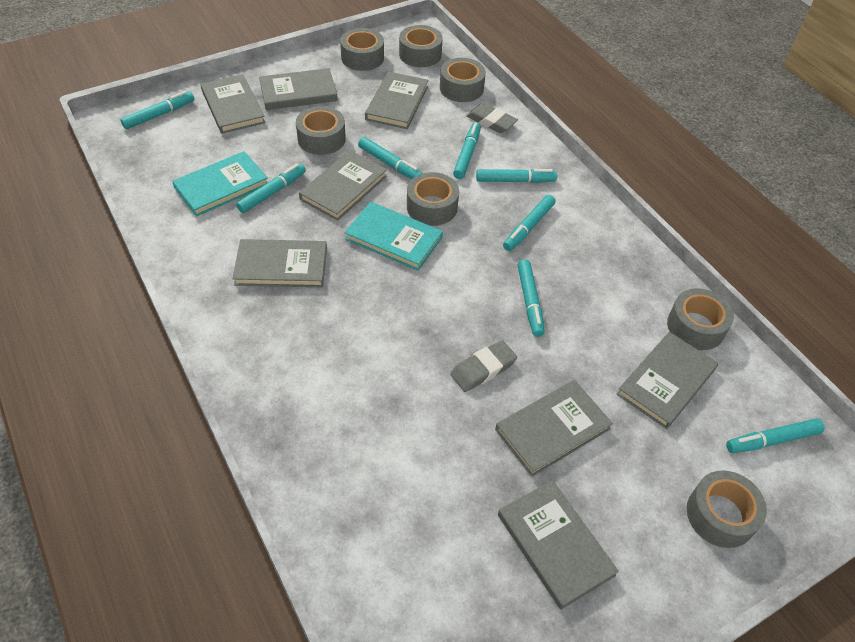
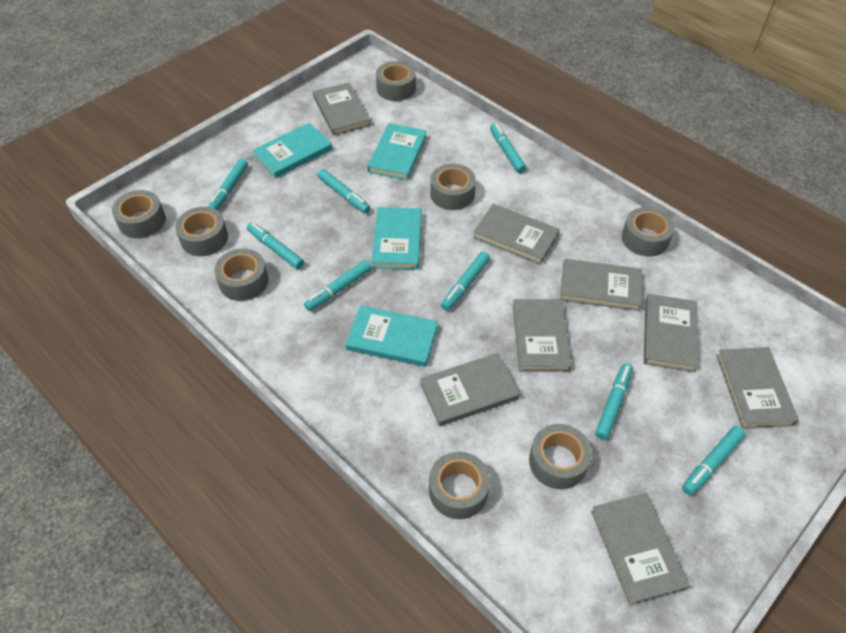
grey eraser: [450,340,517,392] [466,103,518,133] = 2 -> none = 0
grey tape: [296,106,346,155] [340,28,384,71] [399,25,443,67] [407,172,459,226] [440,58,486,102] [667,288,734,350] [687,470,767,548] = 7 -> [112,190,166,239] [175,207,228,256] [214,249,269,301] [376,61,416,101] [429,452,490,519] [430,164,476,210] [529,424,592,489] [622,207,675,257] = 8
turquoise book: [172,151,268,217] [344,202,443,271] = 2 -> [253,123,332,178] [346,305,438,367] [367,123,427,180] [372,207,422,270] = 4

